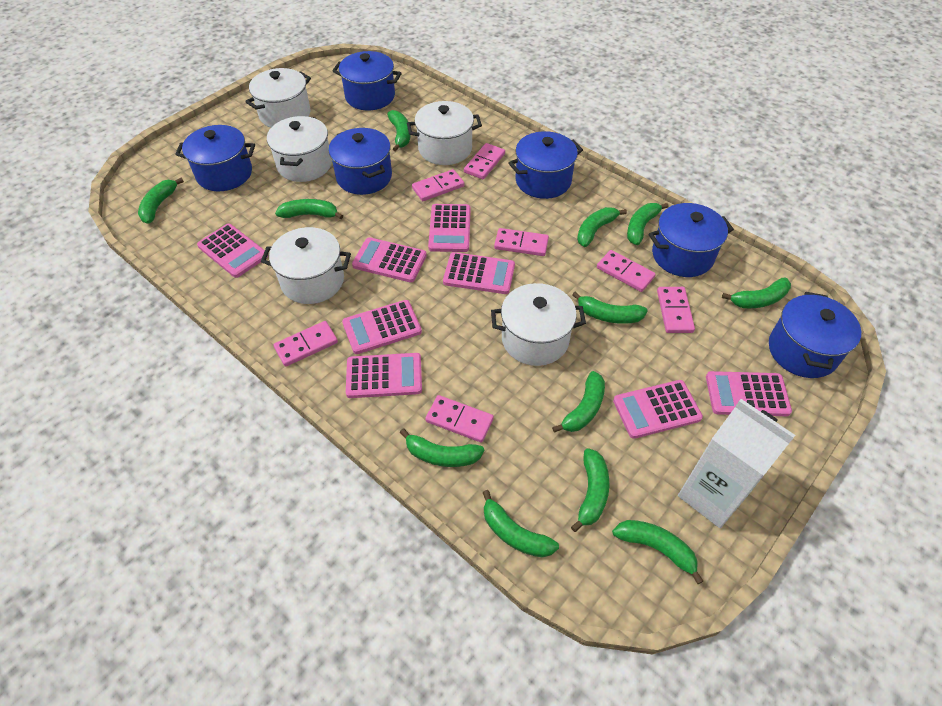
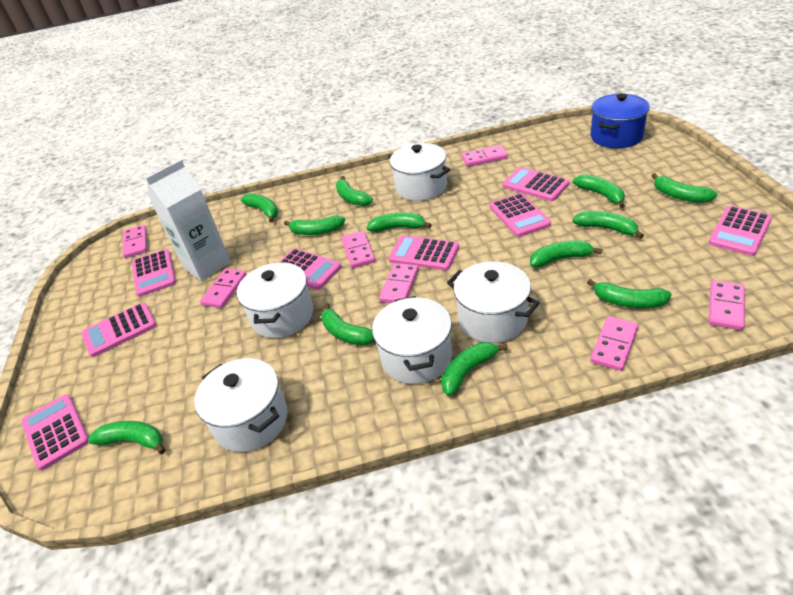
blue pot: [175,125,255,191] [329,128,392,195] [332,51,402,110] [508,131,583,199] [649,203,734,277] [769,292,861,378] = 6 -> [590,93,650,148] = 1

